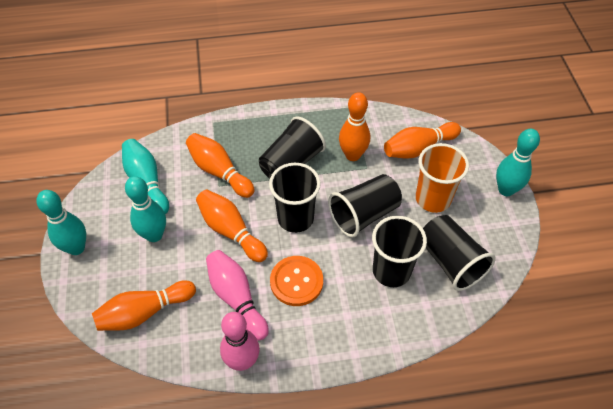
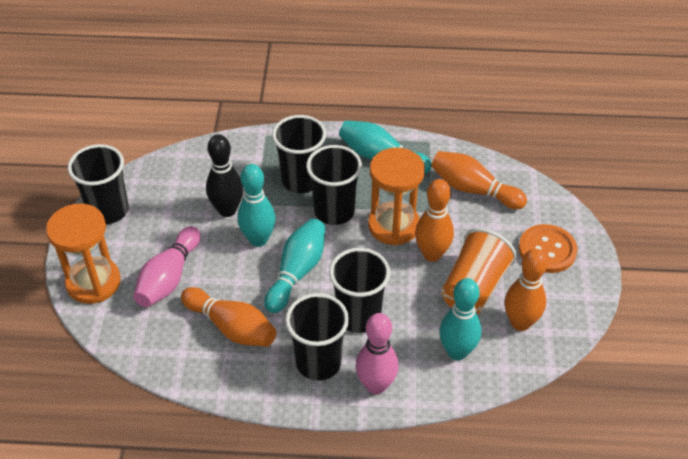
black bowling pin: none = 0 -> [206,134,243,217] = 1
orange bowling pin: [92,280,196,331] [186,133,255,198] [196,189,268,262] [339,92,370,161] [384,122,461,159] = 5 -> [181,287,276,347] [415,179,454,262] [431,151,527,209] [505,249,548,331] = 4
orange hourglass: none = 0 -> [46,203,121,304] [368,147,425,245] = 2

